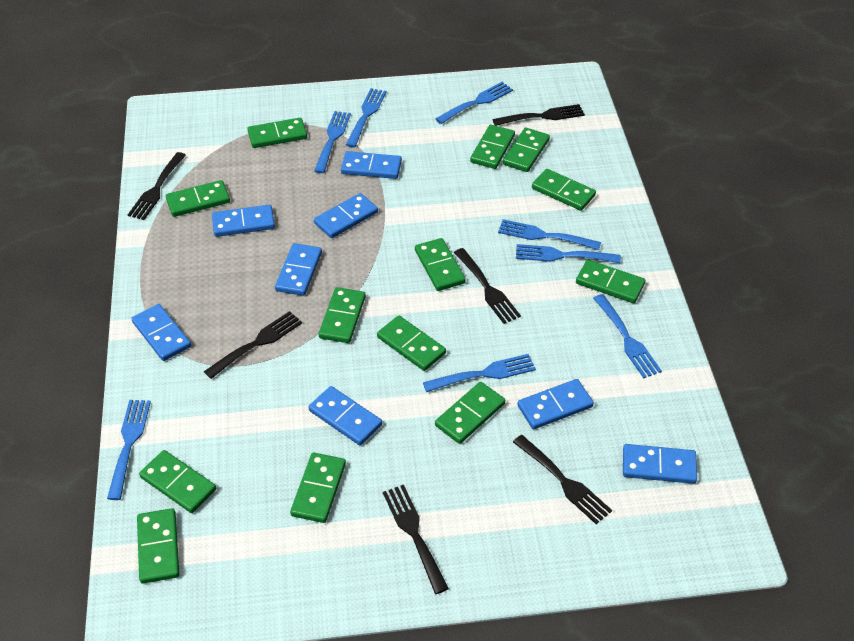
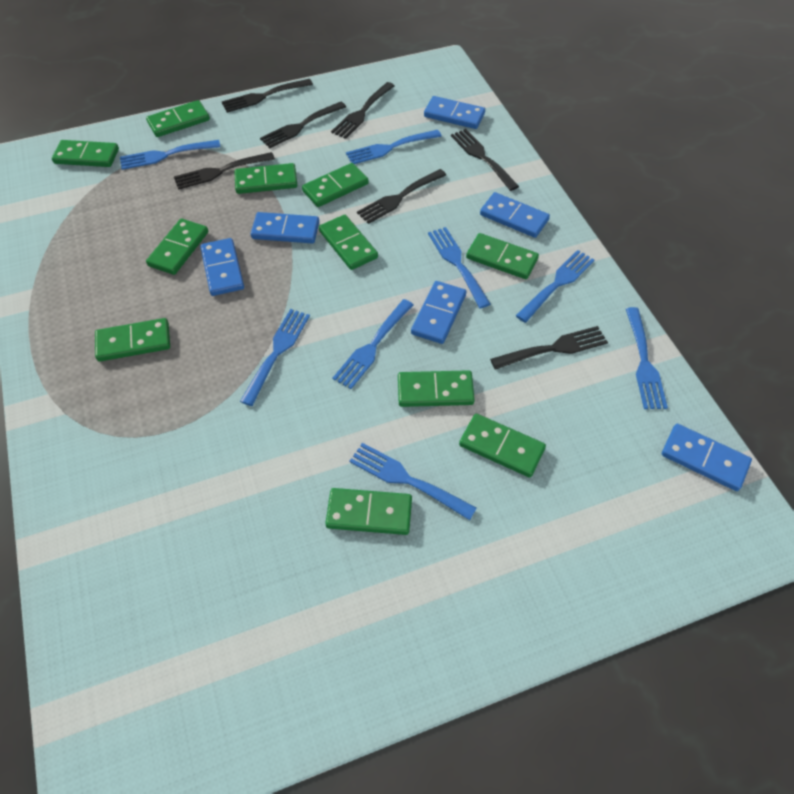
black fork: [128,152,186,220] [204,311,302,379] [383,485,449,594] [454,248,521,324] [493,104,585,126] [513,435,612,524] = 6 -> [174,152,275,190] [222,79,313,113] [260,102,346,148] [331,82,394,139] [357,169,446,224] [451,129,519,191] [490,326,608,370] = 7
blue domino: [131,304,191,361] [212,205,275,237] [275,243,322,296] [309,386,382,445] [314,193,378,238] [341,151,402,179] [517,379,594,429] [623,444,697,484] = 8 -> [200,238,244,296] [251,212,319,244] [411,281,466,344] [424,96,485,129] [480,192,550,238] [662,424,752,491] = 6
green domino: [137,508,179,584] [139,450,216,513] [166,180,230,217] [247,118,307,148] [290,453,346,523] [318,287,366,343] [377,316,446,371] [415,238,466,291] [435,382,505,444] [470,125,515,169] [503,127,550,172] [532,169,596,211] [576,260,645,303] = 13 -> [52,140,119,167] [95,318,170,362] [146,100,210,137] [146,219,208,275] [234,163,297,194] [302,163,369,207] [319,215,378,270] [325,488,412,535] [398,370,475,407] [459,414,546,478] [466,233,539,279] = 11

